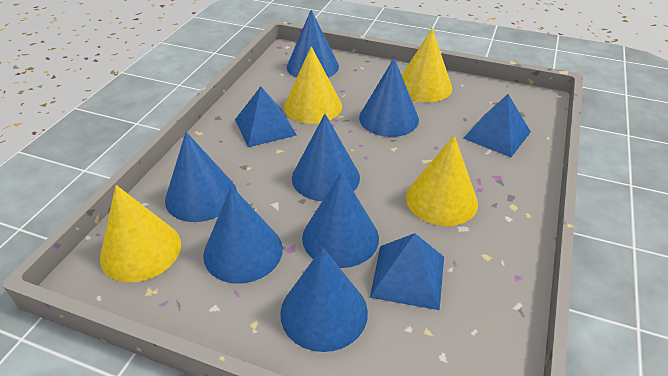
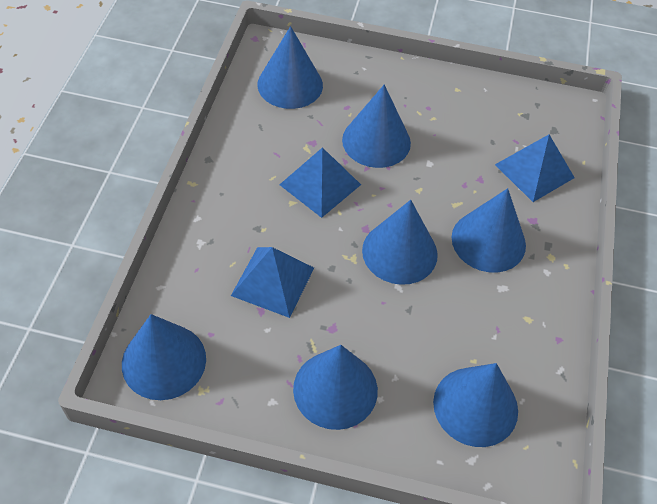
yellow cone: [100,185,181,282] [284,46,342,124] [402,28,452,102] [406,135,478,226] = 4 -> none = 0

